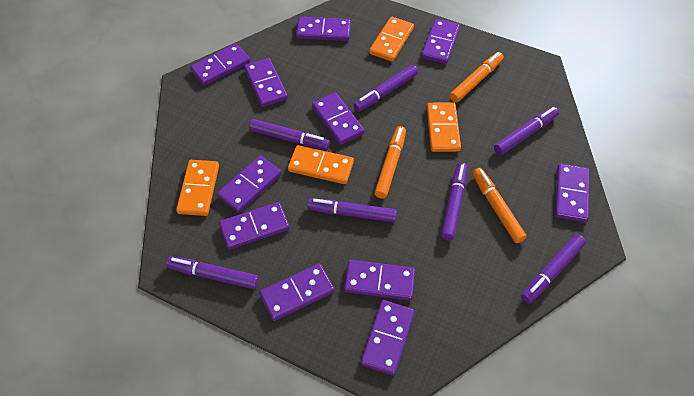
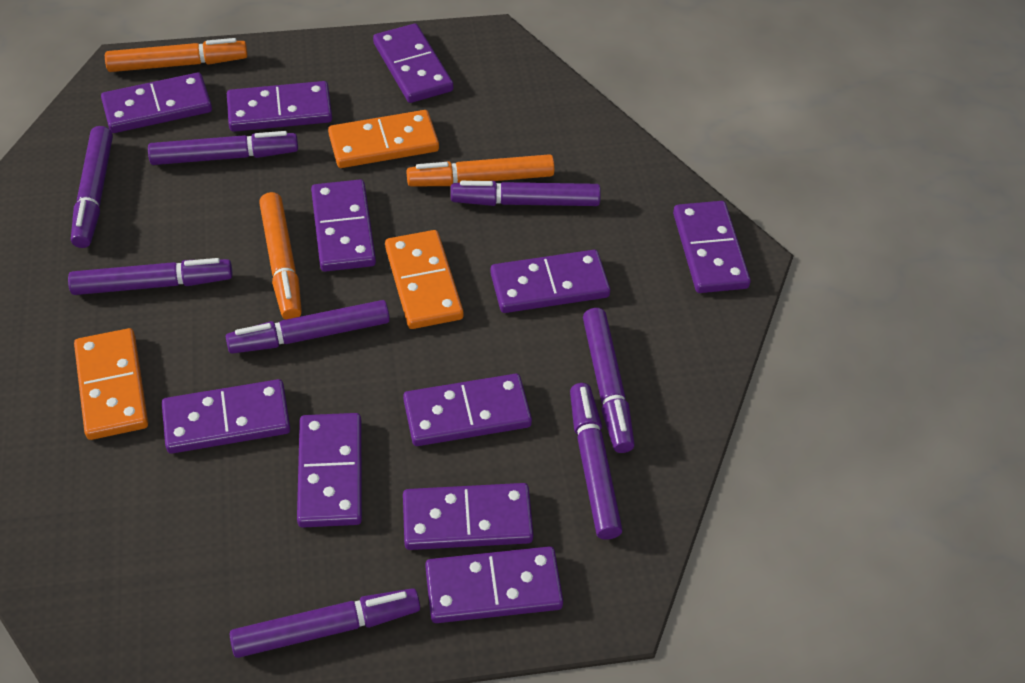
orange domino: [176,160,219,216] [288,145,354,184] [369,17,414,62] [427,102,461,152] = 4 -> [74,328,148,440] [328,110,439,168] [385,230,463,329] = 3
purple marker: [166,256,259,289] [249,119,330,150] [307,198,397,222] [353,65,418,112] [441,163,467,240] [494,106,559,155] [521,234,586,303] = 7 -> [68,258,232,295] [71,126,113,248] [148,131,298,165] [226,300,390,354] [230,588,420,658] [451,181,601,206] [570,383,622,540] [583,308,635,453] = 8

